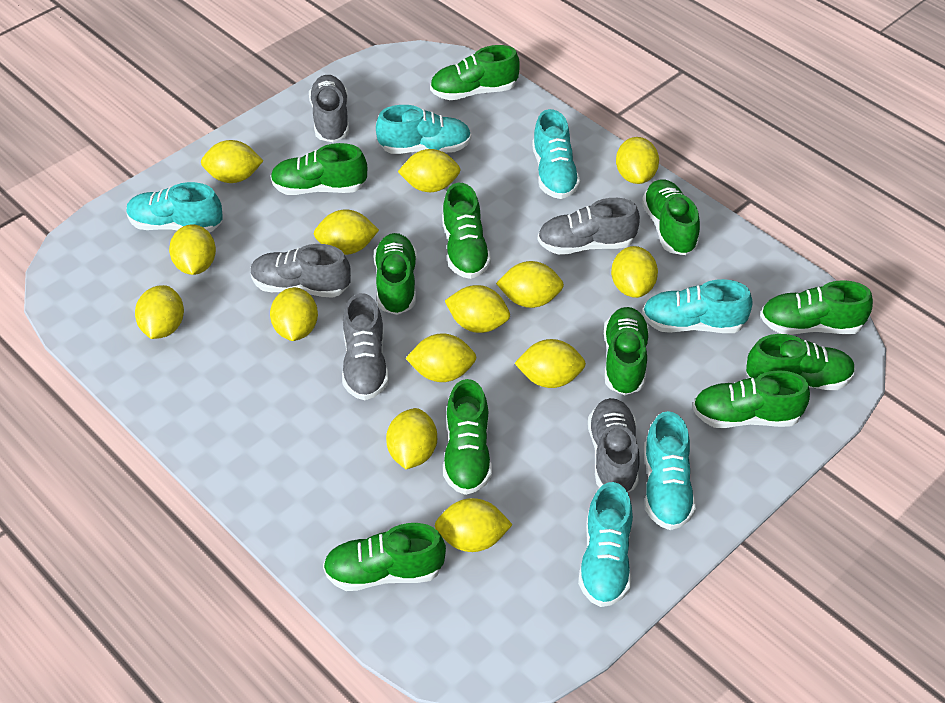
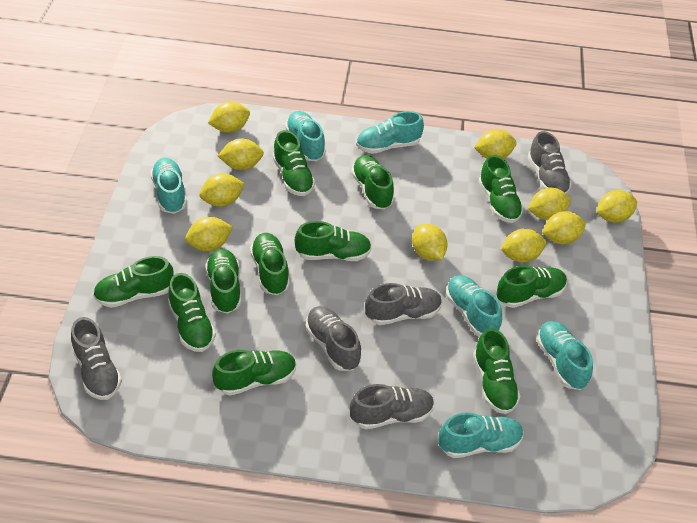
yellow lemon: [135,285,184,339] [169,224,216,275] [201,140,263,183] [270,287,318,341] [314,209,379,255] [386,408,437,469] [398,149,461,192] [406,333,477,382] [435,498,513,552] [445,285,510,333] [496,261,564,308] [515,339,586,388] [611,246,658,298] [616,137,659,184] = 14 -> [185,217,233,251] [199,173,245,207] [208,102,250,133] [218,138,264,170] [412,224,448,261] [474,129,517,159] [501,229,547,263] [528,188,571,220] [542,211,586,245] [596,190,637,223] = 10

